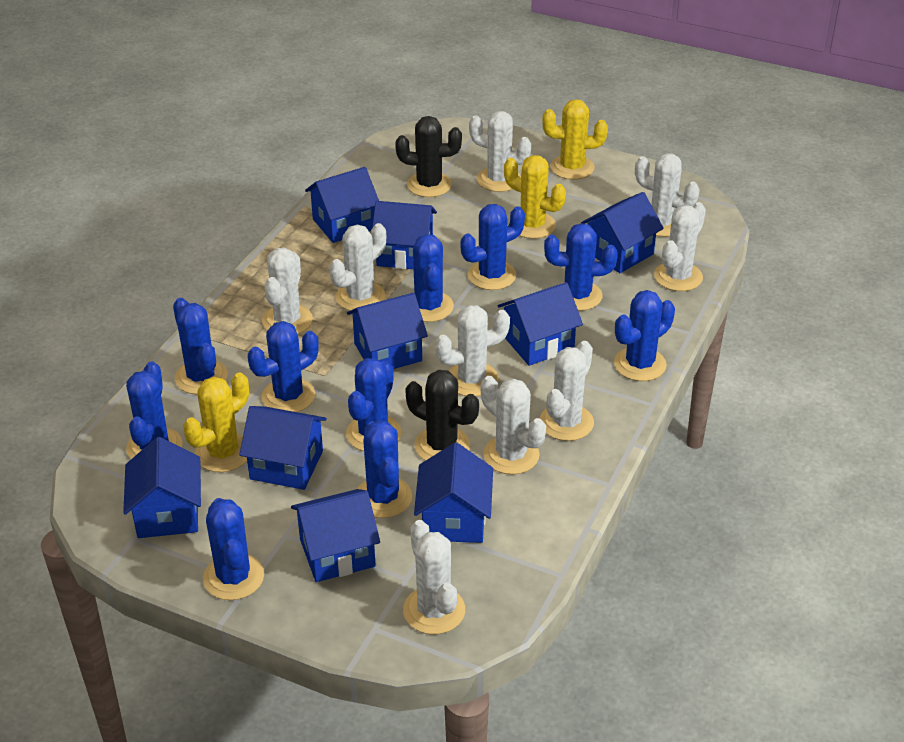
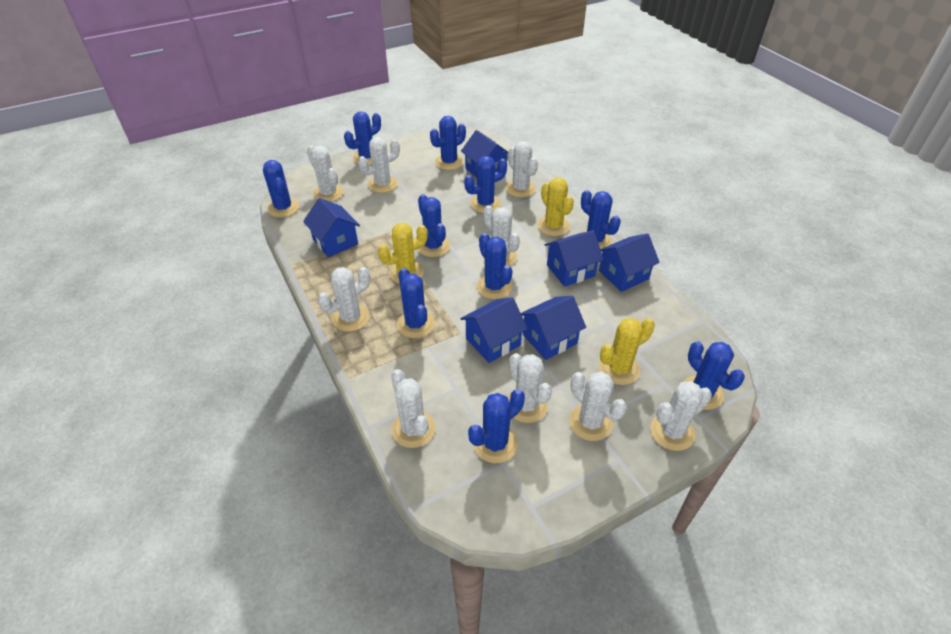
black cactus: [395,116,462,197] [405,370,479,461] = 2 -> none = 0
blue house: [123,437,201,538] [239,406,327,490] [291,489,380,582] [305,167,379,243] [347,293,428,369] [372,201,437,269] [414,443,493,543] [498,282,583,366] [581,192,664,273] = 9 -> [303,198,360,257] [460,297,528,363] [461,130,508,178] [521,296,586,360] [545,230,603,287] [599,233,660,292] = 6

